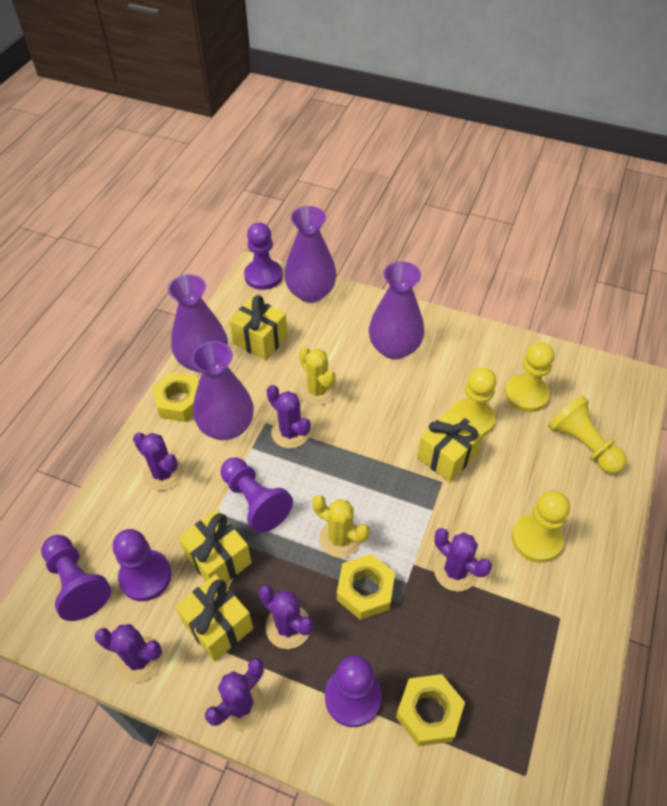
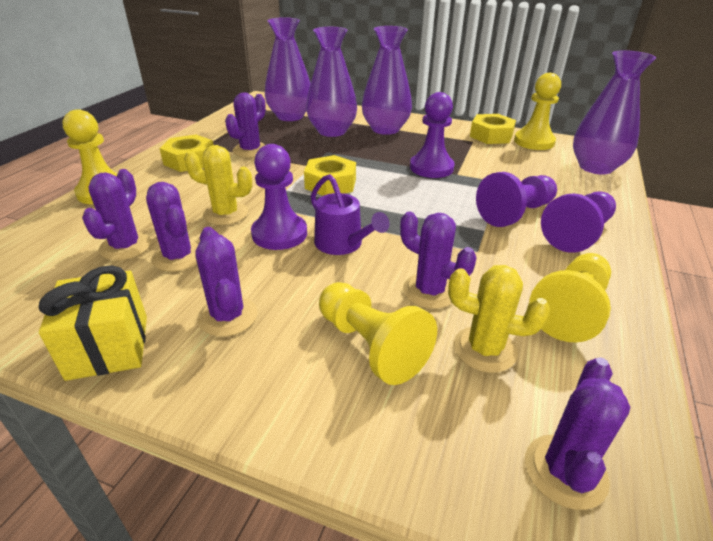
purple pawn: [41,535,111,621] [113,529,171,601] [221,458,293,533] [244,222,283,290] [325,655,382,727] = 5 -> [251,144,307,250] [410,92,455,178] [476,172,557,227] [541,191,616,253] = 4
purple watering can: none = 0 -> [311,174,390,255] = 1
yellow gift: [175,574,253,662] [178,509,252,583] [229,295,288,361] [417,409,484,482] = 4 -> [39,265,147,381] = 1

